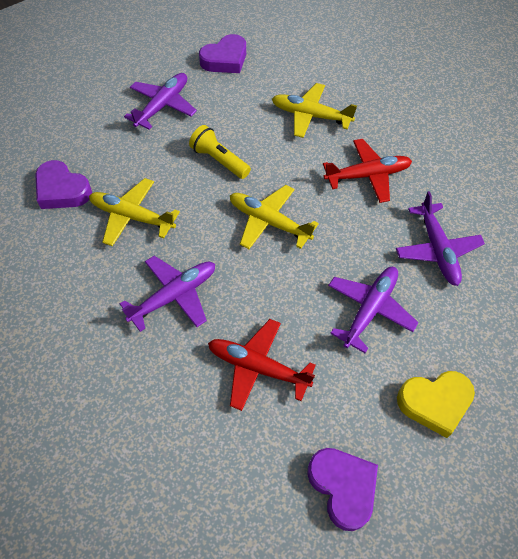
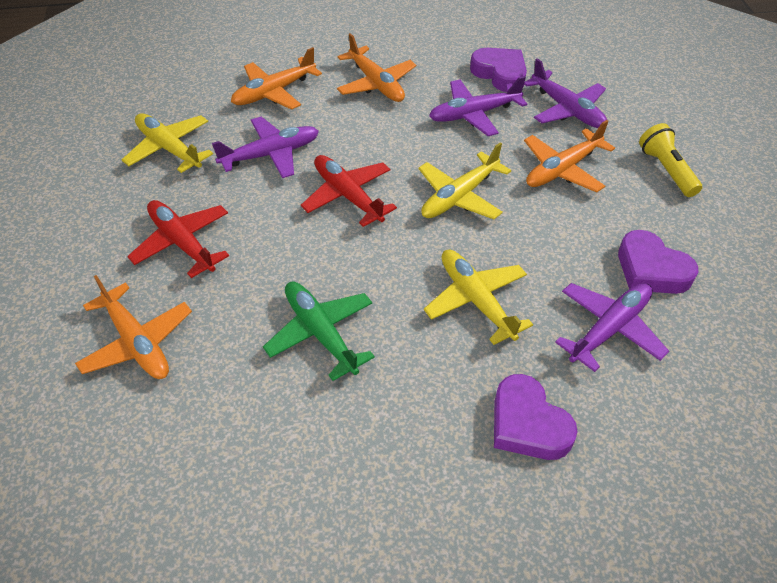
green plane: none = 0 -> [263,282,375,381] = 1
orange plane: none = 0 -> [75,275,192,379] [231,47,322,110] [337,33,416,102] [524,120,615,192] = 4
yellow heart: [397,371,475,438] = 1 -> none = 0

